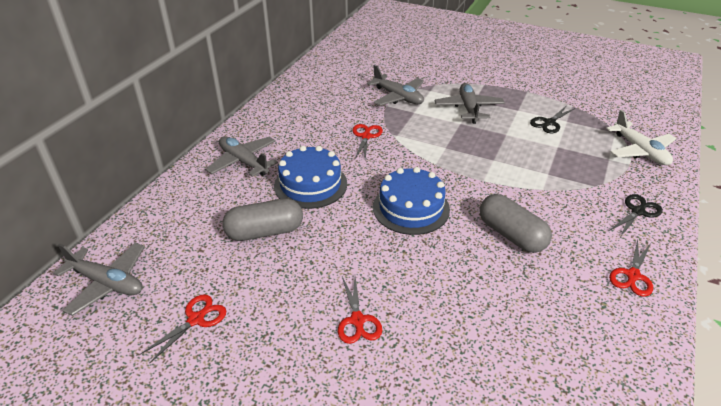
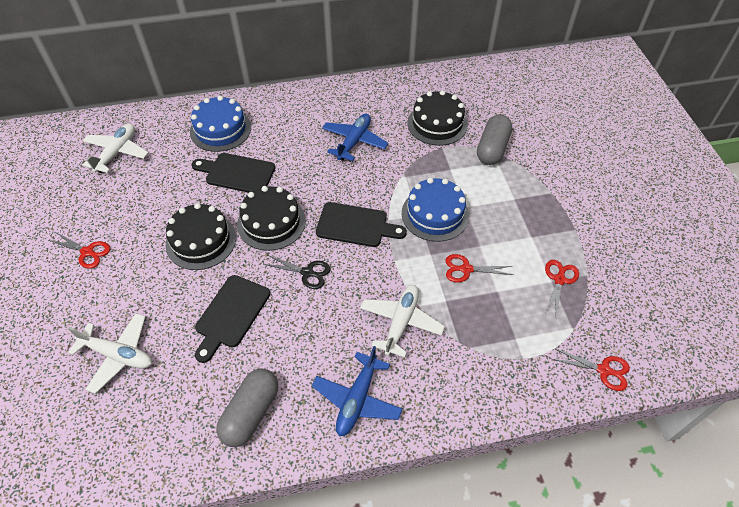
black cake: none = 0 -> [166,203,236,270] [237,186,306,251] [408,90,468,146] = 3
black cutting board: none = 0 -> [192,153,275,193] [195,275,270,363] [316,202,407,247] = 3
black scissors: [530,105,575,133] [609,194,663,237] = 2 -> [263,255,331,289] = 1
blue plane: none = 0 -> [312,346,402,436] [322,114,388,161] = 2
grey plane: [53,242,145,316] [206,136,278,177] [367,65,424,106] [435,83,505,124] = 4 -> none = 0
white plane: [606,110,676,165] = 1 -> [68,313,152,394] [83,124,148,173] [360,285,445,358] = 3

